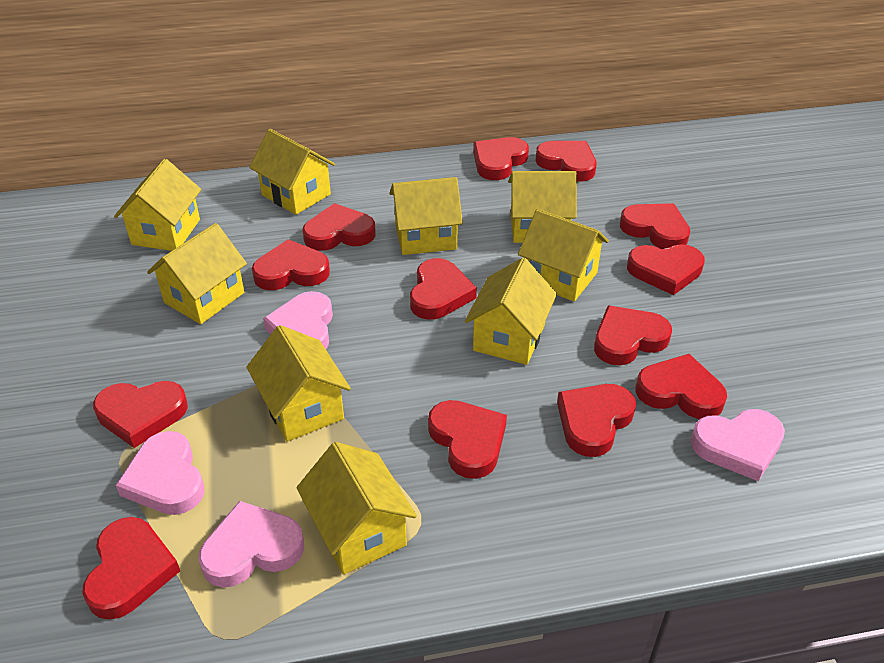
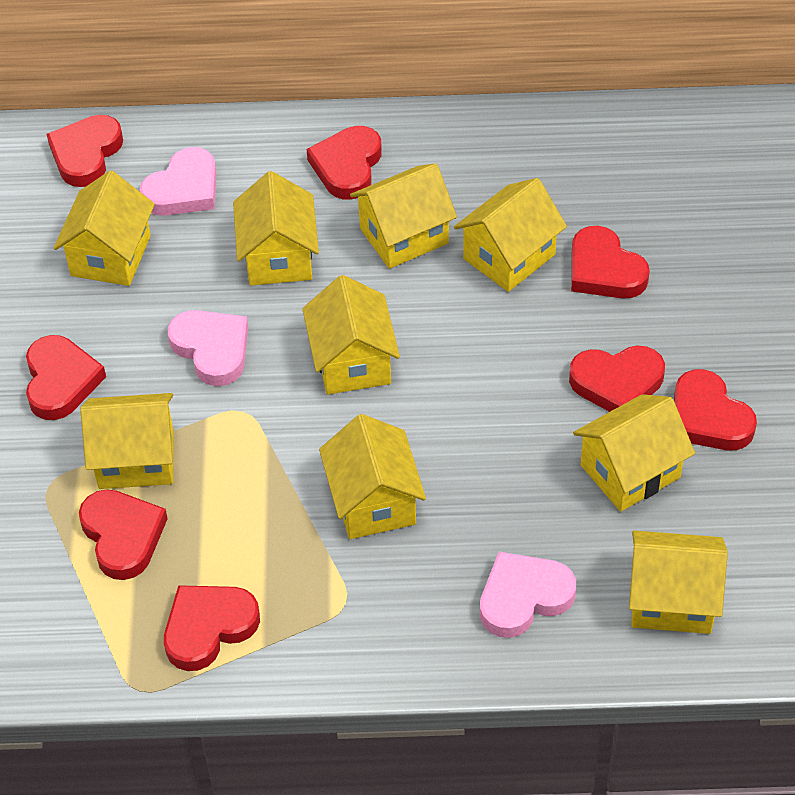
pink heart: [116,431,204,515] [199,501,304,587] [263,291,333,349] [691,409,785,481] = 4 -> [140,147,217,216] [168,310,248,386] [480,552,576,638] = 3
red heart: [82,517,180,620] [93,381,188,448] [252,239,330,290] [302,203,376,251] [410,258,477,320] [428,400,507,479] [473,137,529,180] [535,141,597,182] [557,384,636,457] [594,305,672,365] [620,203,690,249] [627,244,705,295] [636,354,727,419] = 13 -> [26,335,106,420] [47,115,123,187] [79,489,168,580] [164,585,260,671] [307,126,382,200] [569,345,665,412] [571,225,650,299] [674,369,757,450] = 8

